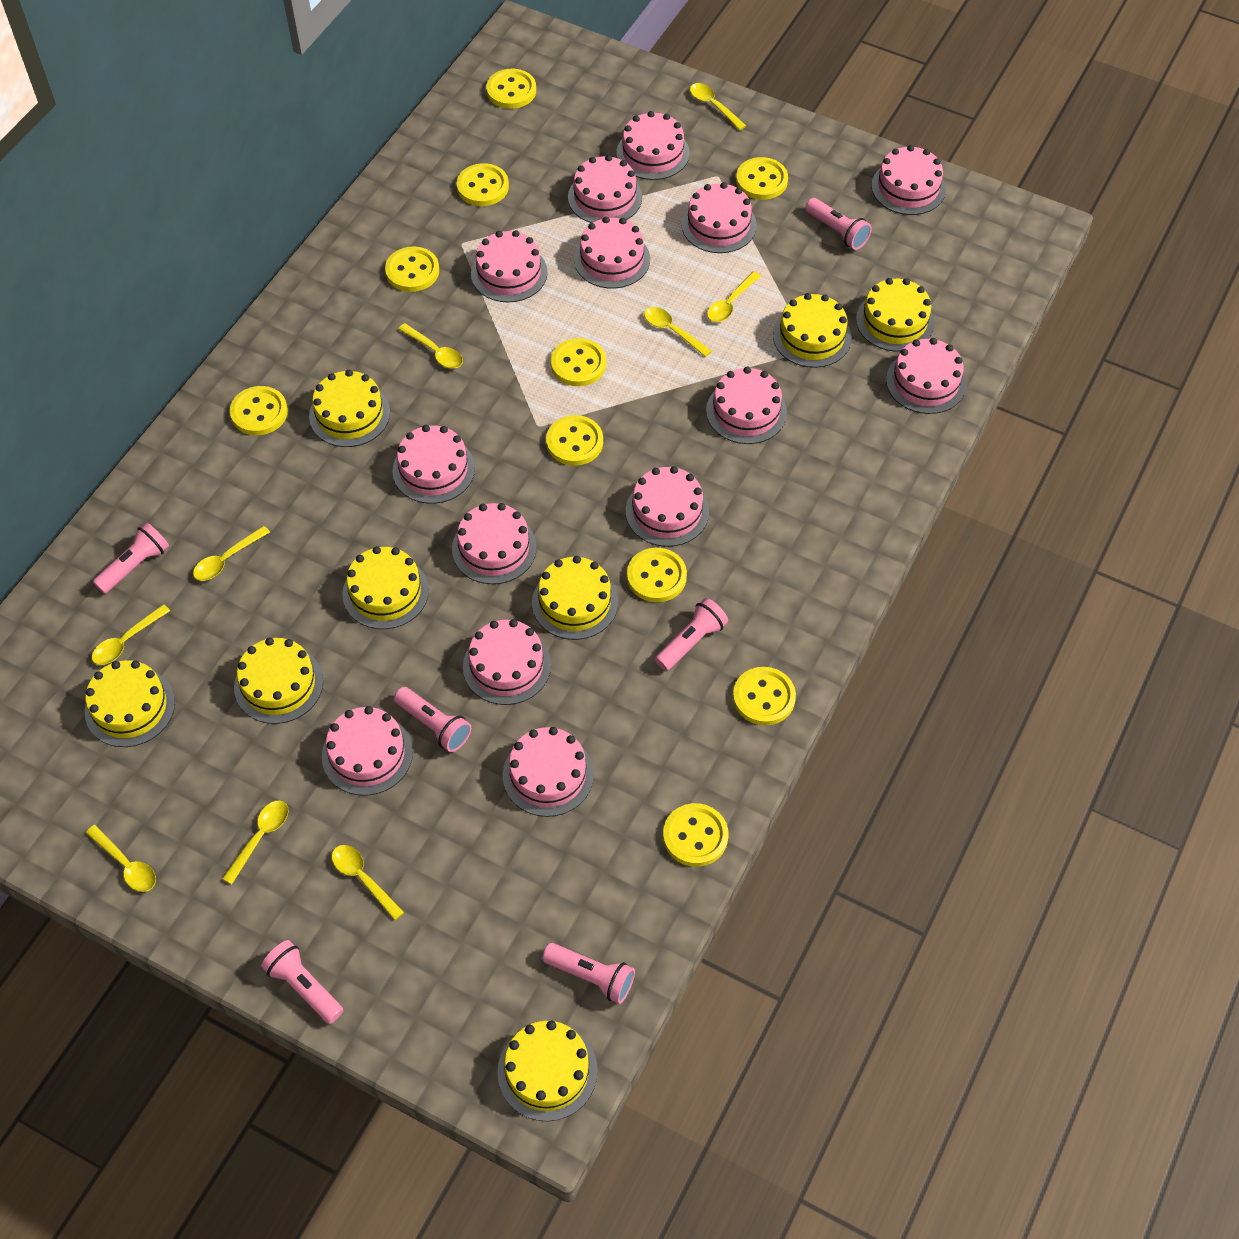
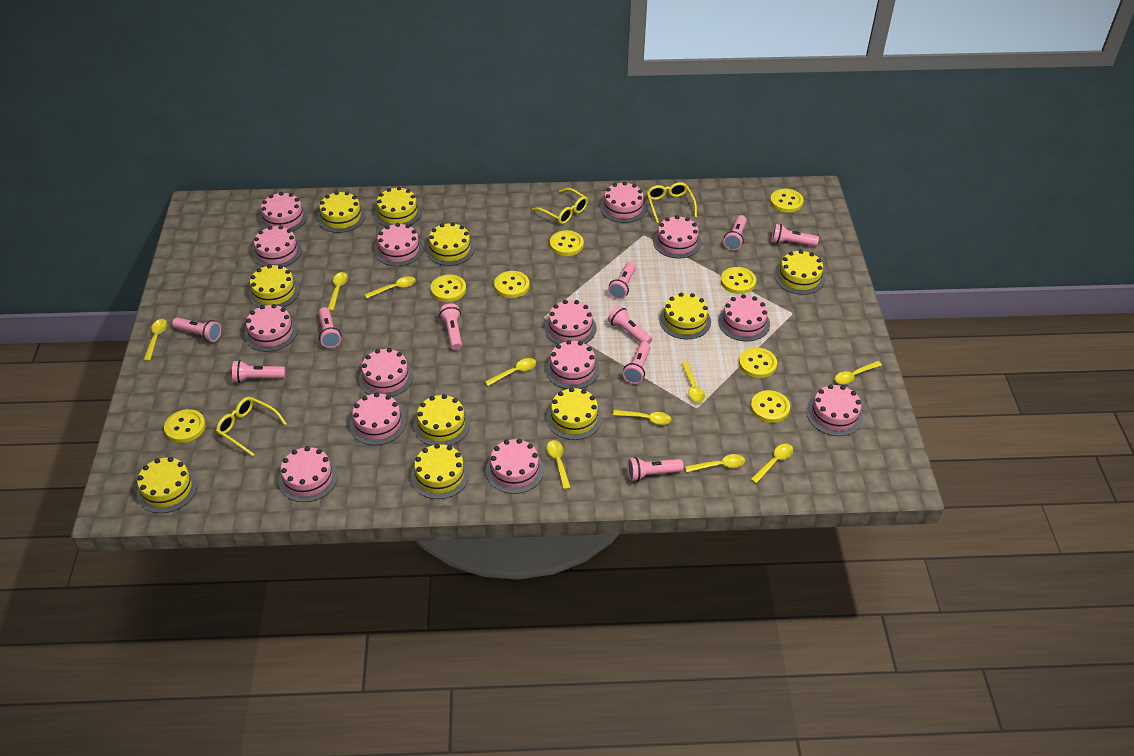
pink flashlight: [93,522,169,594] [261,940,343,1024] [394,687,471,752] [542,943,635,1004] [655,598,728,671] [805,198,872,250] = 6 -> [172,317,221,342] [232,360,285,383] [318,307,341,348] [439,303,462,350] [608,262,636,300] [608,306,652,344] [623,341,651,384] [627,457,684,481] [723,215,747,251] [771,224,819,246] = 10
yellow button: [230,386,288,435] [385,247,439,292] [456,163,509,206] [486,69,536,109] [546,415,603,466] [551,338,606,386] [627,548,687,602] [663,803,728,867] [733,667,796,725] [736,157,788,200] = 10 -> [164,409,206,443] [431,274,466,302] [494,271,530,298] [550,230,584,256] [721,267,756,294] [739,347,777,378] [751,390,790,423] [770,189,804,213] = 8
yellow cake: [85,660,175,747] [234,638,323,724] [309,370,390,447] [342,546,429,629] [497,1020,598,1121] [532,556,618,640] [773,293,851,368] [856,278,935,352] = 8 -> [137,457,198,513] [248,264,300,308] [318,191,365,233] [374,187,422,226] [411,444,469,499] [414,394,470,446] [426,222,475,266] [546,387,602,440] [659,293,711,339] [775,250,825,295] = 10
yellow glasses: none = 0 -> [216,397,287,456] [532,188,588,224] [646,182,697,223] = 3
yellow spoon: [86,825,156,892] [92,604,170,665] [193,526,270,581] [222,800,288,884] [332,845,404,920] [398,323,463,369] [644,307,712,357] [690,83,746,130] [707,271,761,322] = 9 -> [144,319,168,361] [328,272,348,311] [365,276,416,298] [485,358,536,386] [547,440,571,490] [613,410,671,425] [681,362,705,403] [685,454,745,472] [751,444,793,483] [835,361,882,385] = 10

